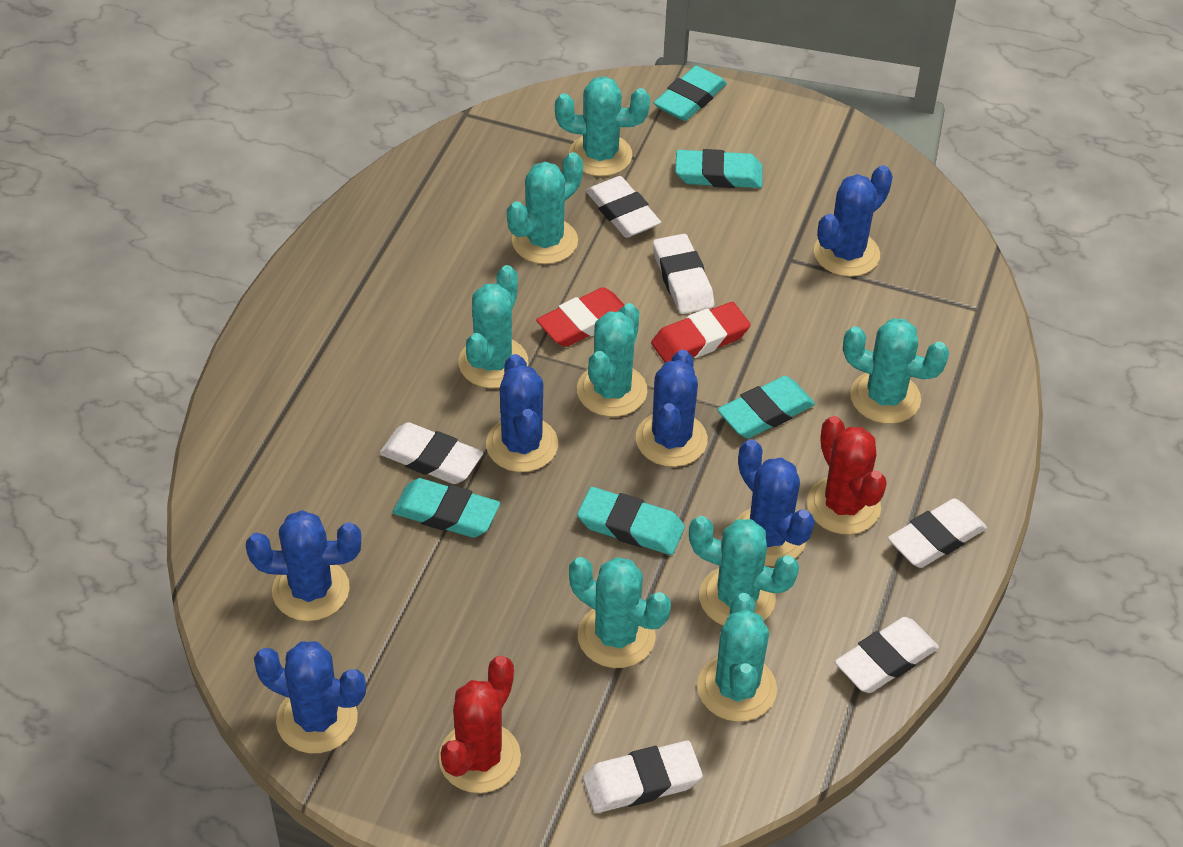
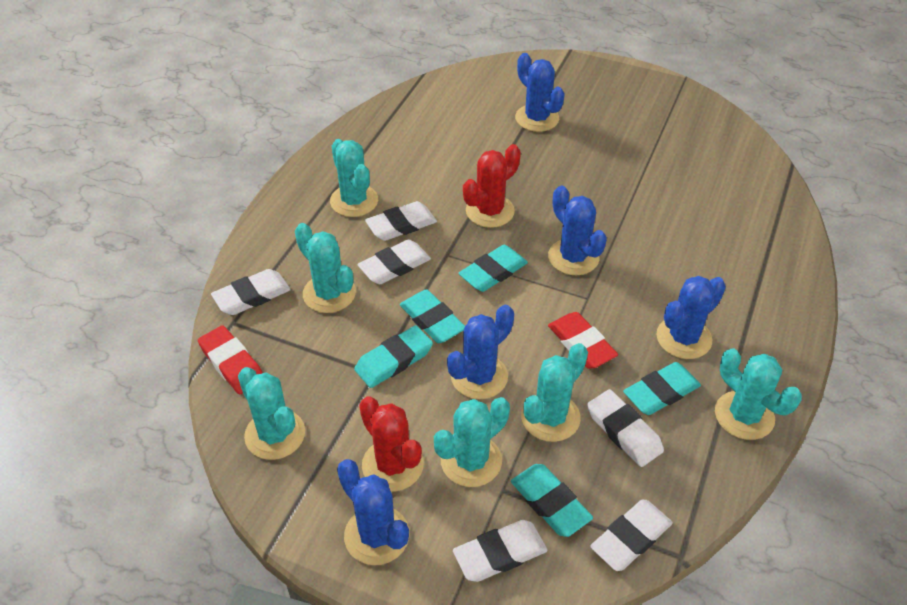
blue cactus: [246,510,361,621] [254,641,366,753] [486,354,558,472] [636,350,708,467] [736,439,815,566] [814,165,893,277] = 6 -> [337,459,410,565] [447,305,514,399] [515,53,565,132] [548,186,607,275] [656,276,726,359] = 5
turquoise cactus: [459,265,528,388] [507,152,583,264] [555,76,650,176] [569,557,671,668] [577,303,647,417] [689,516,799,626] [697,593,777,722] [843,319,949,424] = 8 -> [238,367,305,460] [295,223,356,313] [330,139,378,217] [434,397,510,487] [521,343,588,442] [715,349,802,440] = 6

